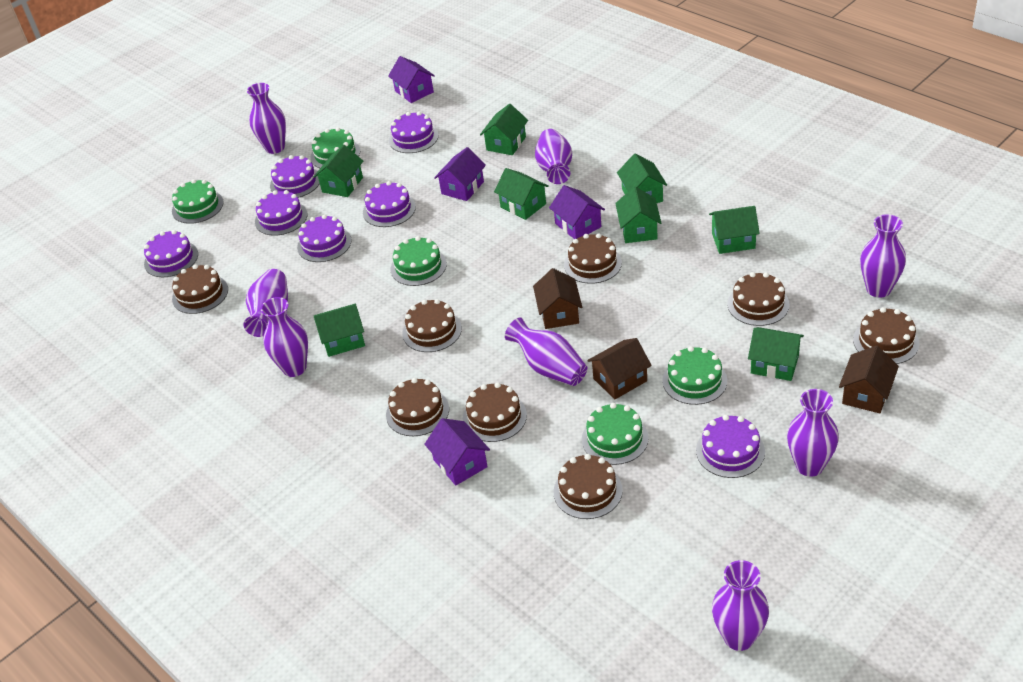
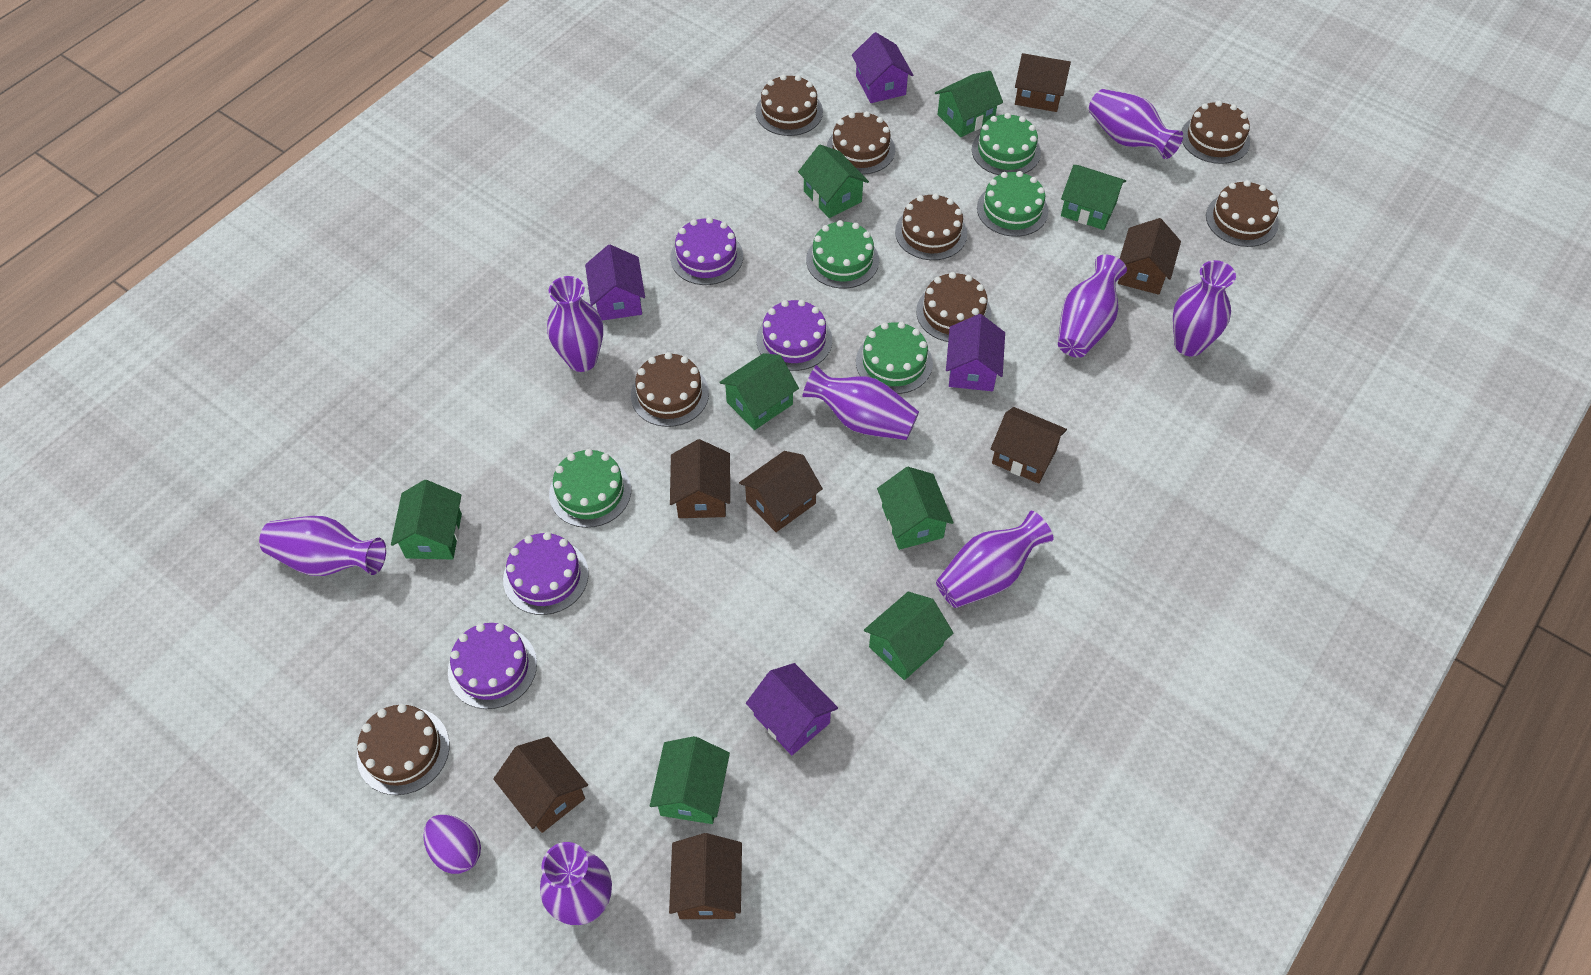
brown house: [533,268,582,329] [587,338,652,399] [839,346,899,413] = 3 -> [493,737,588,833] [669,833,742,919] [670,439,730,518] [739,451,823,532] [990,407,1067,483] [1015,53,1071,112] [1118,218,1181,295] = 7
purple cake: [144,230,198,277] [255,190,308,236] [270,155,320,198] [297,215,352,262] [363,181,416,227] [389,112,438,153] [696,415,765,478] = 7 -> [448,623,537,709] [503,532,589,615] [670,217,743,285] [756,300,832,371] = 4
purple egg: none = 0 -> [423,814,481,874] = 1

